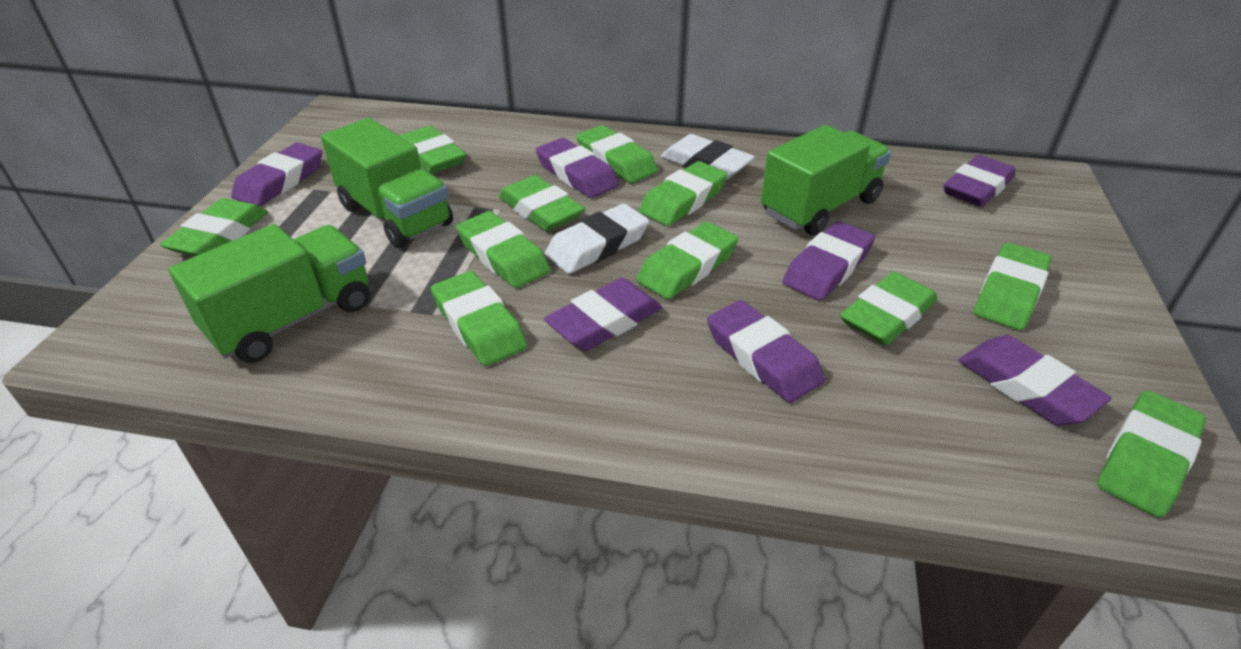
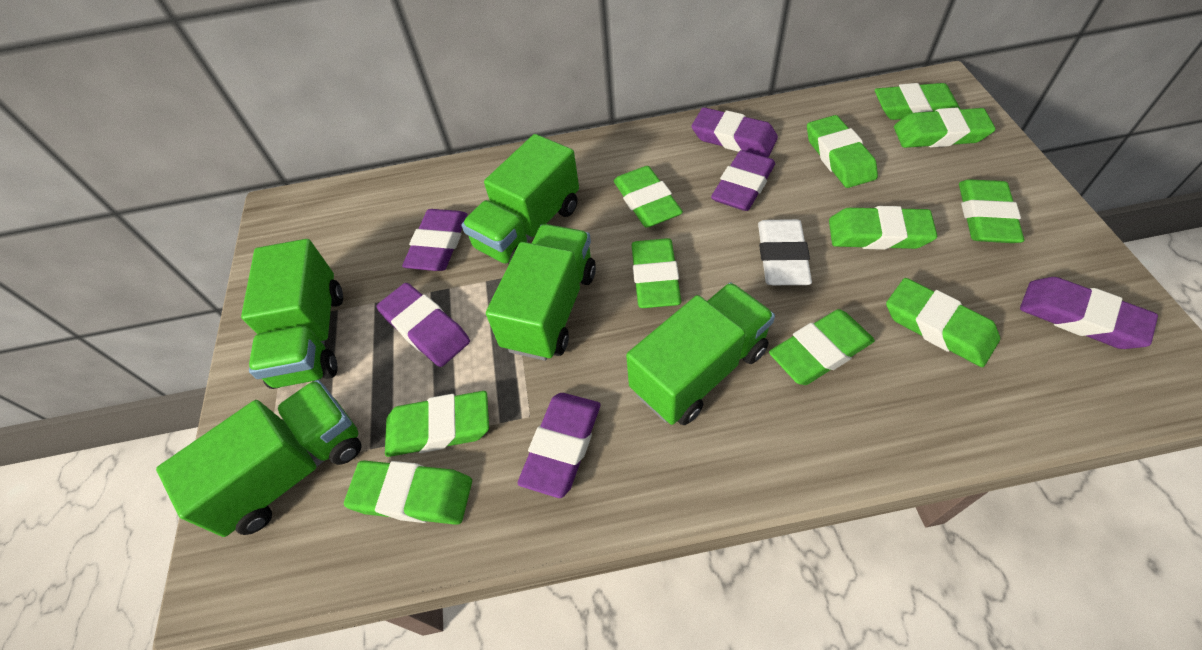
green truck: [169,224,370,363] [321,118,453,248] [761,125,891,236] = 3 -> [156,380,362,537] [241,239,343,389] [462,134,579,264] [486,224,596,361] [626,282,775,425] = 5
purple eraser: [231,143,323,206] [536,138,619,198] [544,278,662,351] [707,300,825,403] [782,221,875,301] [943,155,1015,207] [959,335,1111,425] = 7 -> [377,283,470,367] [402,209,467,271] [518,393,600,498] [691,107,778,157] [711,150,775,211] [1020,277,1158,349] = 6
white eraser: [545,204,649,274] [661,134,755,180] = 2 -> [758,219,812,285] = 1

